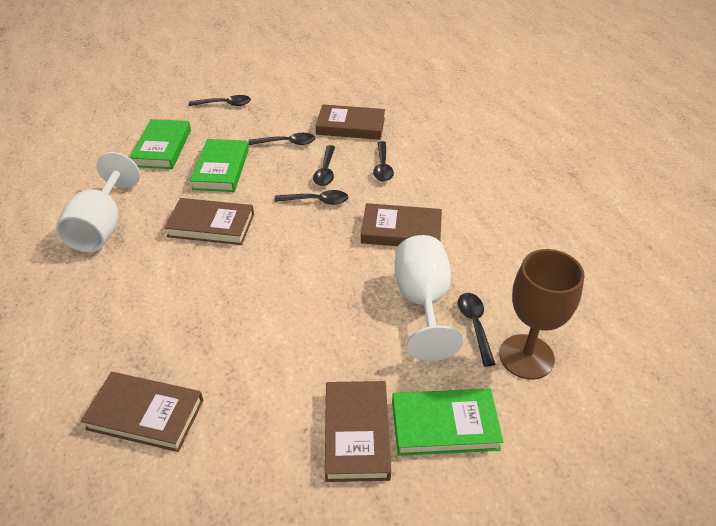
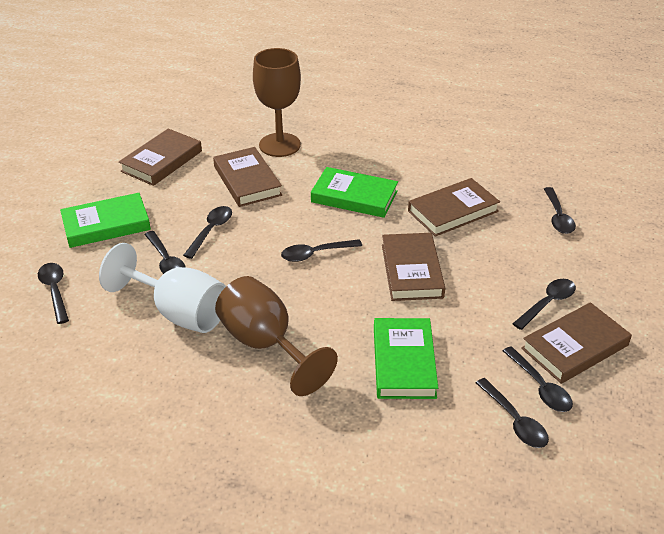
black spoon: [189,95,251,106] [248,133,315,145] [274,190,348,205] [313,145,335,186] [373,141,394,182] [458,293,496,366] = 6 -> [38,263,69,324] [144,231,186,274] [183,206,232,259] [281,239,362,262] [476,378,549,448] [503,346,573,412] [513,279,576,330] [544,187,576,234] = 8
brown goblet: [499,249,585,380] = 1 -> [215,276,338,396] [253,48,301,157] = 2
white goblet: [56,152,140,252] [395,235,463,361] = 2 -> [99,243,226,333] = 1

